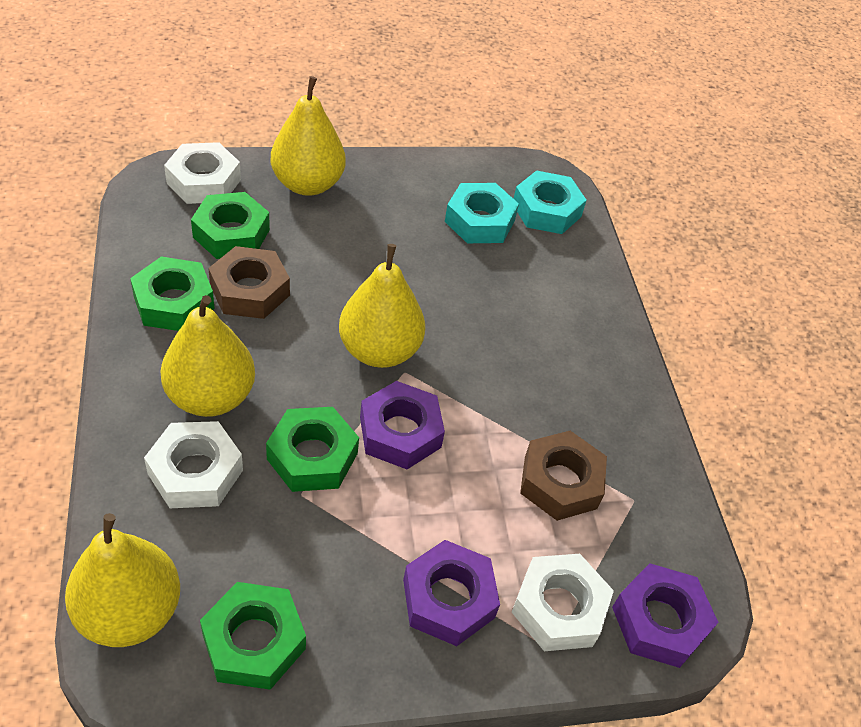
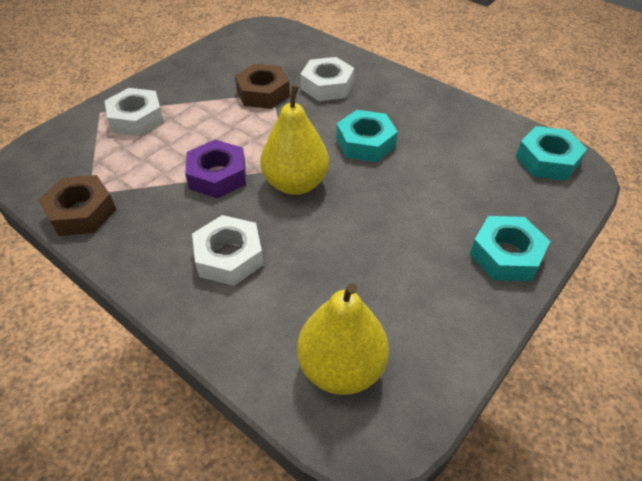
green nut: [130,257,215,331] [191,192,270,259] [200,582,306,690] [266,407,359,492] = 4 -> none = 0
purple nut: [360,381,445,469] [403,540,500,646] [612,563,719,668] = 3 -> [185,140,246,199] = 1
turquoise nut: [445,183,519,243] [513,170,587,234] = 2 -> [336,110,398,162] [470,216,550,281] [516,126,587,181] = 3
yellow pear: [65,513,180,647] [161,295,255,417] [271,76,346,196] [339,244,425,368] = 4 -> [260,85,329,195] [297,283,389,395] = 2

